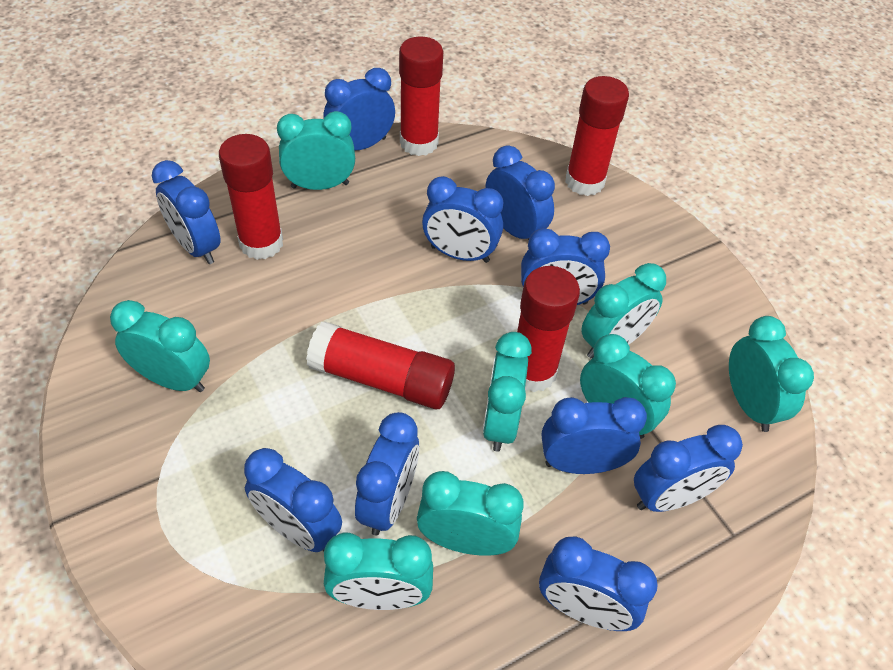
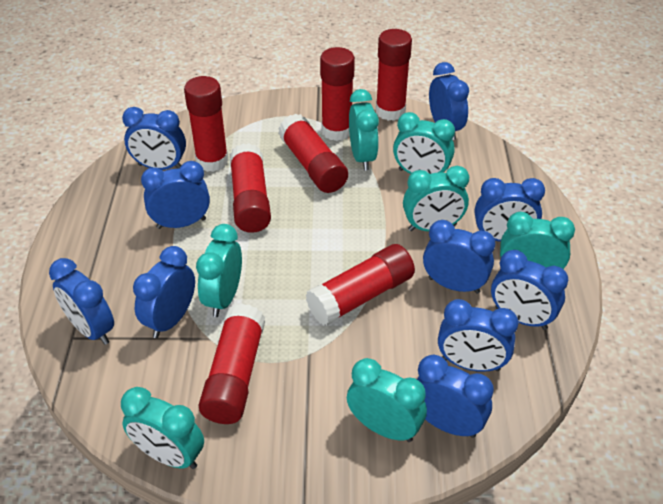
red glue stick: [219,134,283,260] [306,322,455,410] [399,36,443,156] [517,266,580,392] [565,76,629,196] = 5 -> [184,76,229,172] [198,304,265,424] [230,143,271,233] [278,114,348,193] [306,244,415,326] [320,47,355,141] [376,29,412,121] = 7
turquoise clock: [110,300,210,392] [277,111,355,190] [324,533,433,610] [417,471,524,556] [483,332,532,452] [580,334,676,439] [581,263,666,359] [729,316,814,432] = 8 -> [121,387,204,469] [196,224,242,317] [347,358,427,442] [349,89,379,170] [393,112,455,174] [403,166,469,231] [500,212,575,269] = 7

